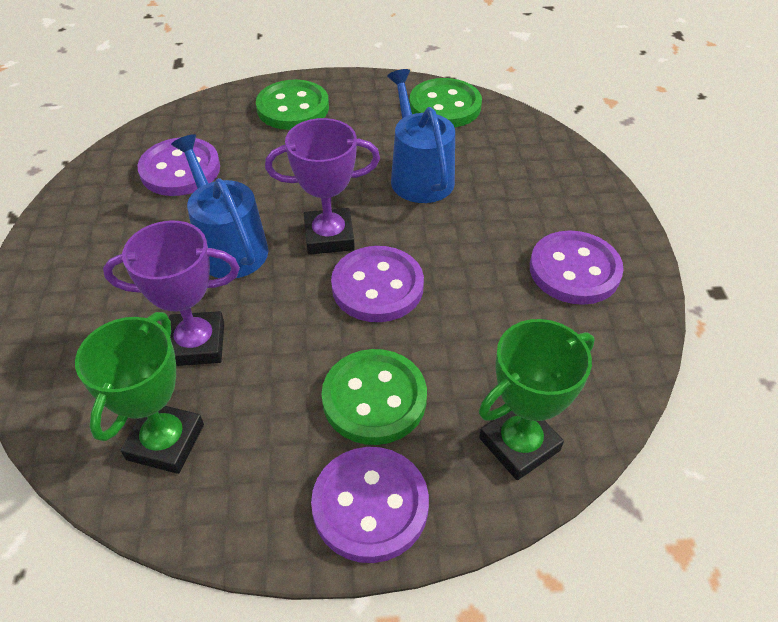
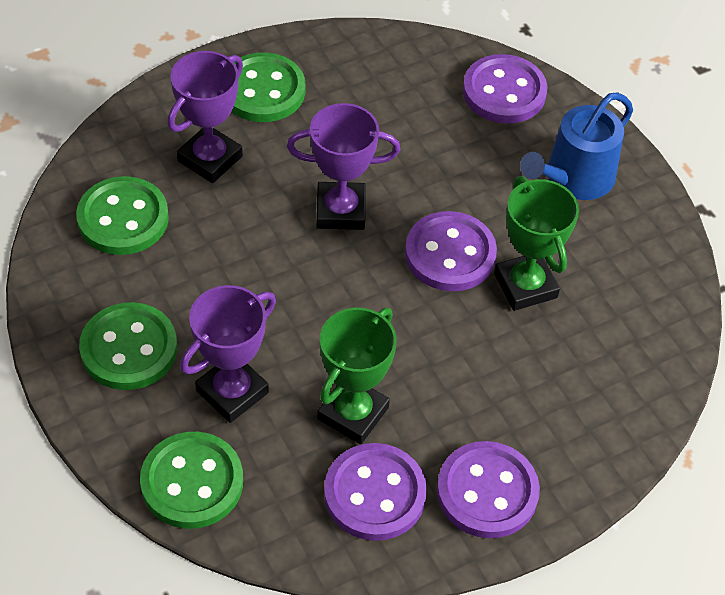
blue watering can: [171,134,268,278] [387,69,455,203] = 2 -> [520,93,633,200] = 1
green button: [256,80,329,130] [321,349,427,445] [409,78,482,127] = 3 -> [76,176,169,255] [79,302,177,390] [140,432,243,529] [232,52,305,122] = 4
purple trophy: [103,221,240,366] [265,118,380,255] = 2 -> [167,51,243,183] [180,285,276,423] [287,103,400,230] = 3

